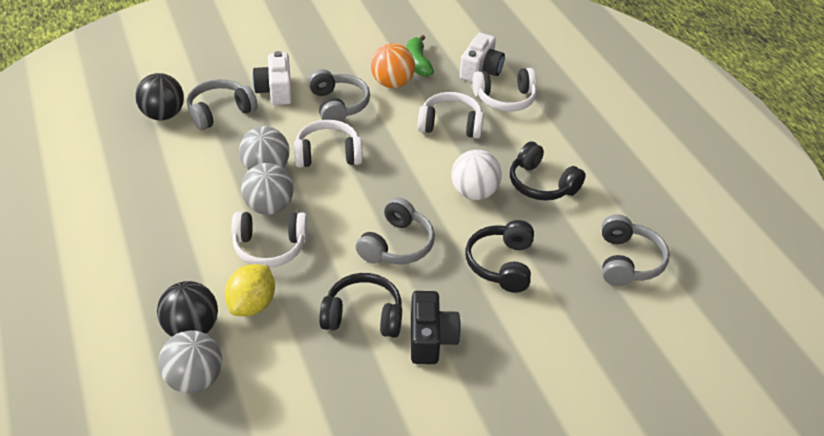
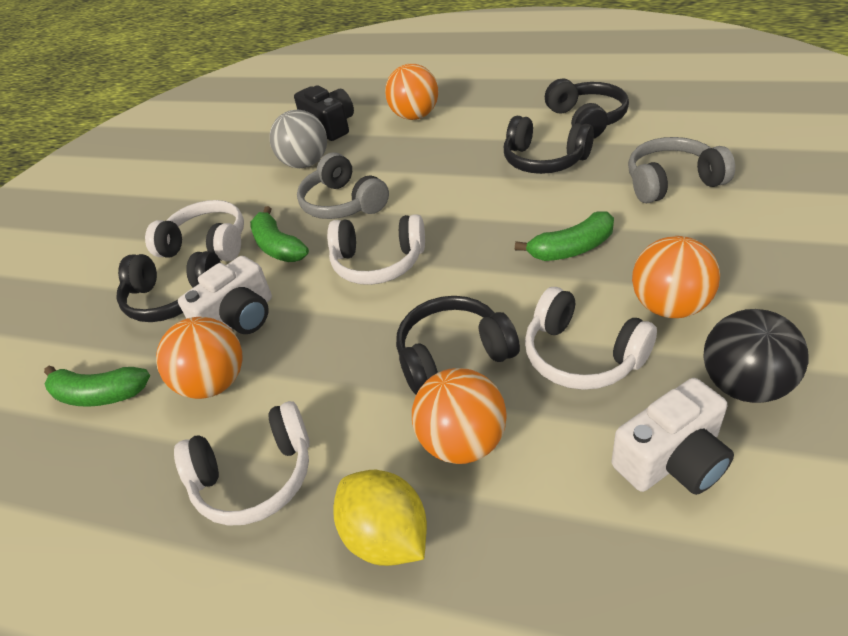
black ball: [135,73,184,120] [157,281,218,337] = 2 -> [703,309,808,403] = 1
black headphones: [319,273,402,338] [465,220,534,293] [510,141,586,200] = 3 -> [116,251,221,322] [396,296,520,394] [504,116,594,174] [545,79,629,139] = 4
green banana: [406,35,434,77] = 1 -> [44,366,150,407] [250,206,309,262] [515,211,614,261] = 3
grey ball: [158,330,222,393] [239,126,289,170] [241,163,294,215] = 3 -> [270,110,327,168] = 1
grey headphones: [187,79,258,130] [308,69,370,122] [356,197,435,264] [602,214,670,286] = 4 -> [297,152,389,219] [628,137,735,203] = 2
orange ball: [371,43,415,88] = 1 -> [156,317,243,399] [385,64,438,120] [412,368,507,464] [632,236,720,318] = 4
white ball: [451,150,502,200] = 1 -> none = 0

